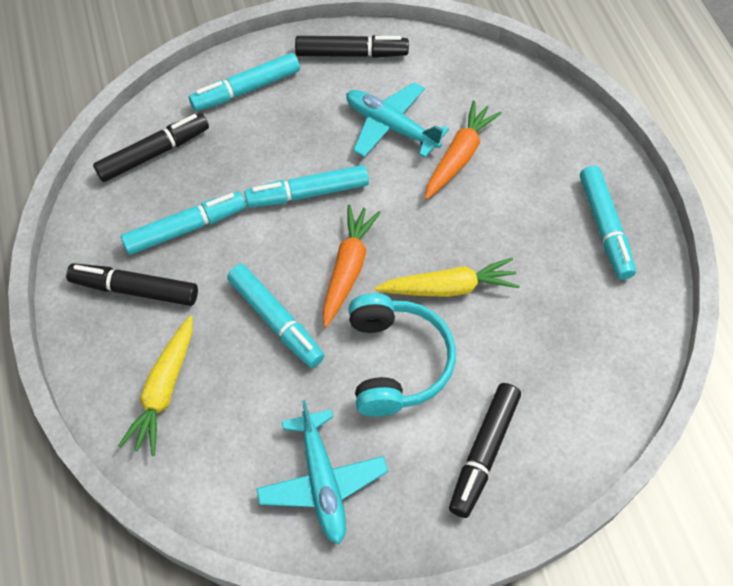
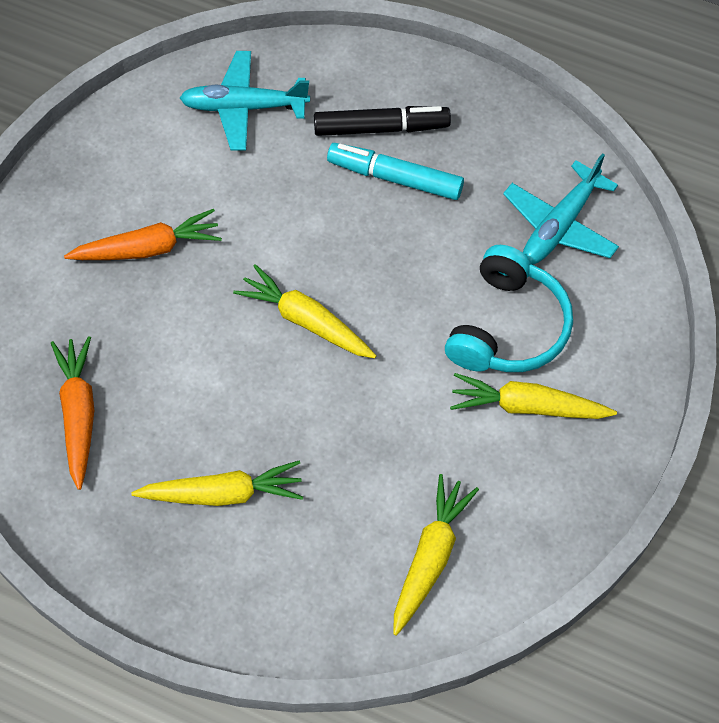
black marker: [66,263,198,306] [93,113,209,182] [295,35,409,58] [449,383,521,518] = 4 -> [314,106,451,136] = 1
turquoise marker: [121,192,246,255] [189,53,300,111] [227,264,325,368] [244,165,369,208] [580,166,636,280] = 5 -> [327,143,464,200] = 1
yellow carrot: [118,316,193,456] [375,258,520,297] = 2 -> [131,460,303,506] [233,264,376,358] [393,474,479,636] [450,373,617,419] = 4

